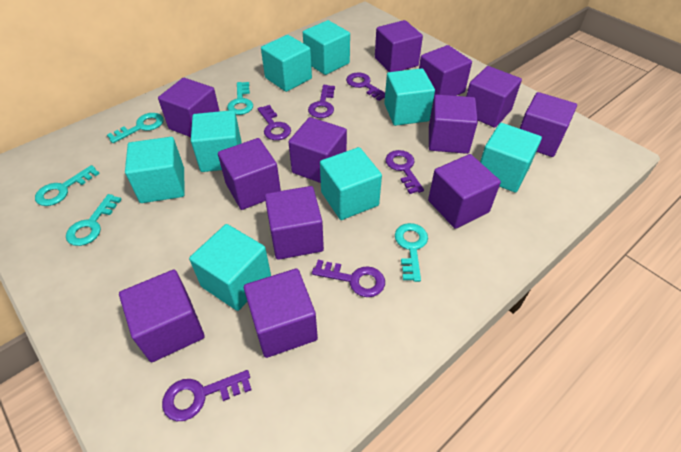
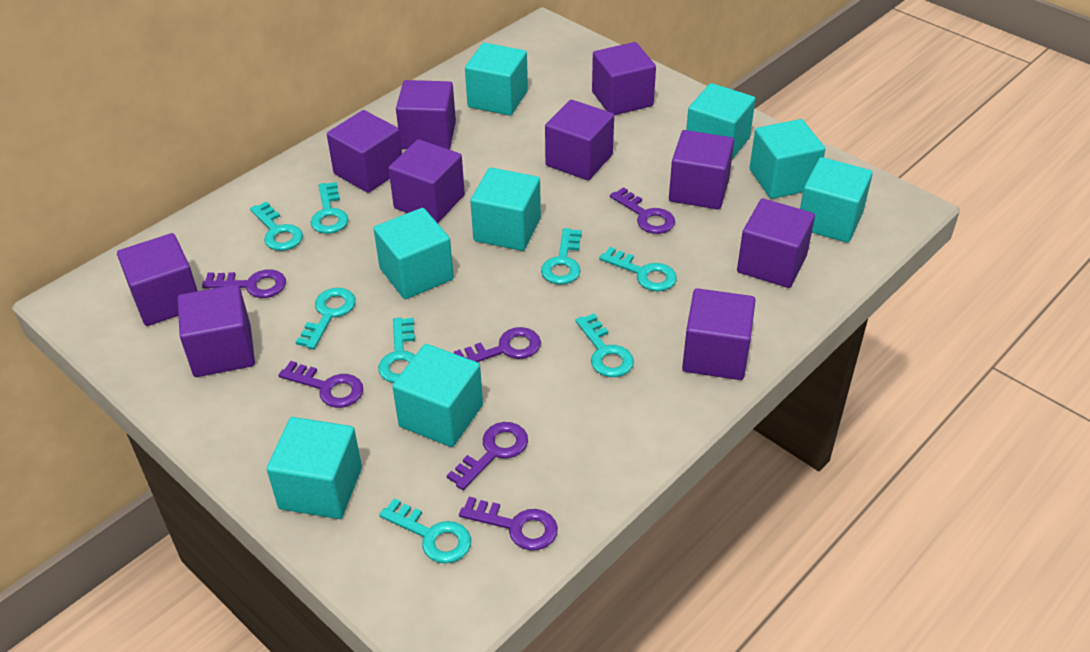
purple cube: [119,270,205,362] [158,78,219,137] [218,138,281,210] [244,269,318,358] [265,186,324,260] [288,117,347,183] [375,20,423,72] [419,45,472,96] [428,154,501,229] [429,95,478,154] [466,66,522,128] [520,92,577,157] = 12 -> [117,233,198,326] [177,284,255,377] [327,110,402,193] [388,139,465,223] [396,80,456,149] [545,100,614,180] [592,42,656,115] [669,130,734,210] [682,288,756,380] [737,198,815,288] = 10
turquoise key: [35,165,100,206] [66,194,122,246] [107,113,164,143] [227,82,253,115] [395,223,428,282] = 5 -> [250,201,303,251] [296,288,356,349] [311,182,349,234] [378,318,415,383] [379,498,471,564] [541,228,582,285] [575,314,634,377] [599,247,677,292] = 8

